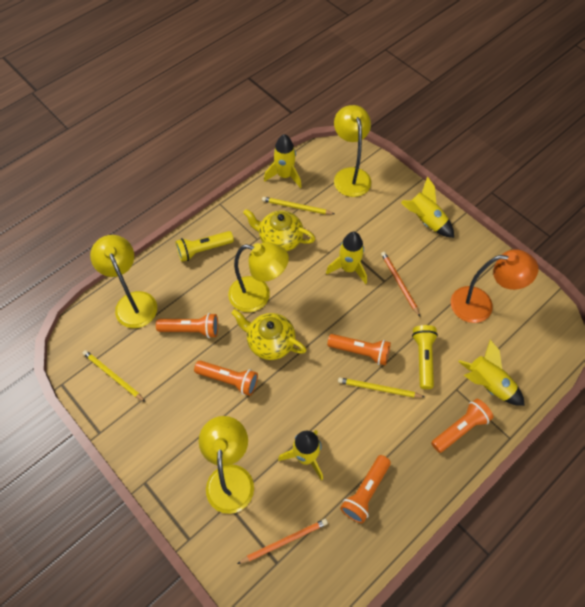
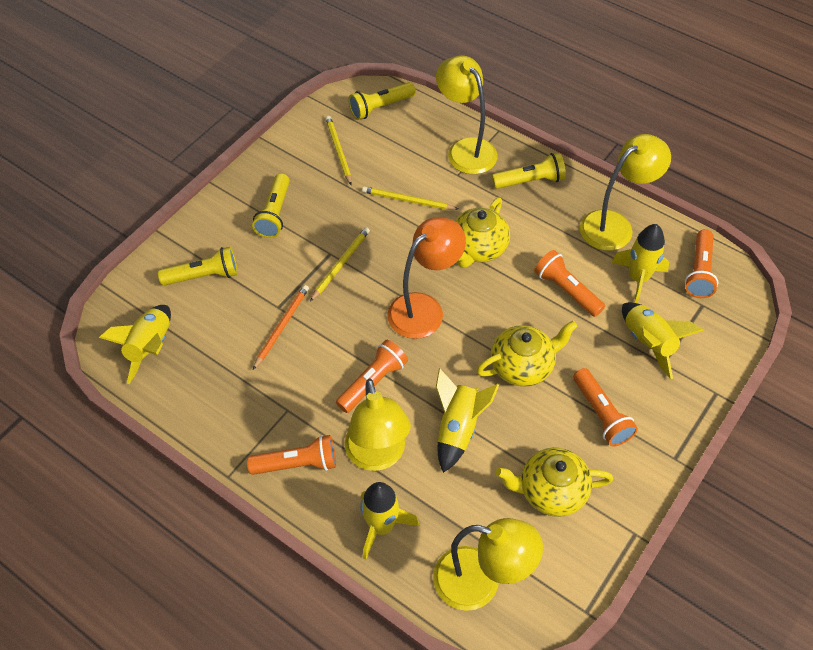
orange pencil: [237,519,328,564] [381,252,420,317] = 2 -> [253,285,309,370] = 1
yellow flashlight: [176,231,234,262] [412,325,438,389] = 2 -> [158,247,238,286] [252,173,290,238] [348,82,416,120] [492,153,566,189] = 4
yellow teapot: [231,309,307,360] [243,209,315,251] = 2 -> [455,197,510,268] [476,321,578,387] [496,447,613,517] = 3

